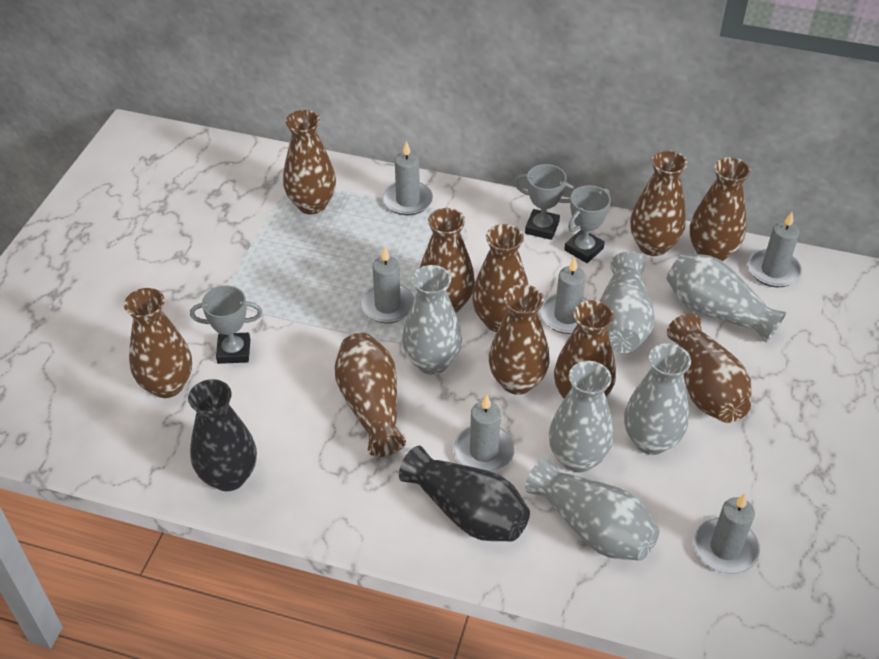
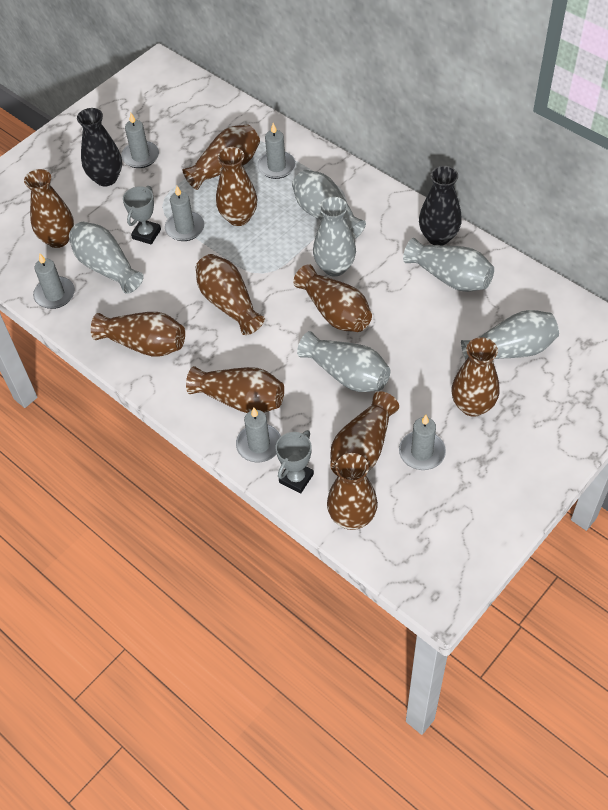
grey trophy: [190,285,262,364] [514,164,575,240] [564,185,611,263] = 3 -> [123,186,161,244] [276,430,314,493] = 2

